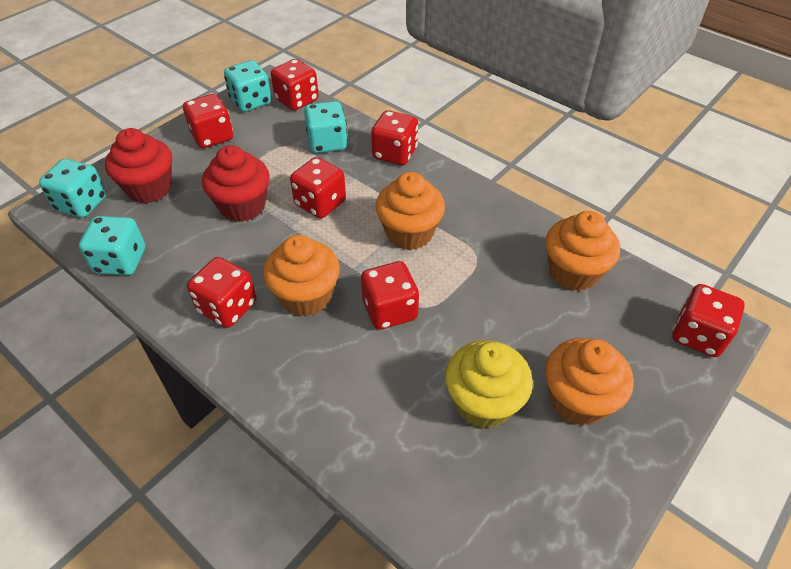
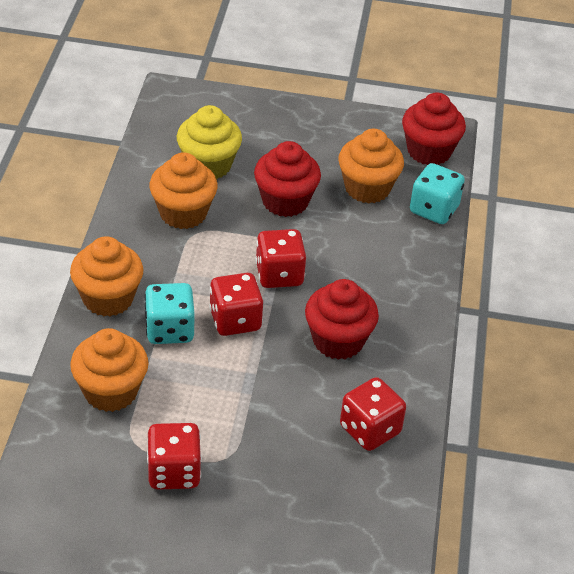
red cupcake: [105,128,172,203] [202,145,270,222] = 2 -> [254,141,321,217] [305,279,379,360] [402,92,466,165] = 3
red dice: [183,94,233,148] [187,257,256,328] [271,59,319,111] [290,157,346,218] [361,261,419,330] [371,110,418,165] [672,284,745,357] = 7 -> [147,423,202,490] [209,273,263,336] [255,229,306,288] [340,377,406,451] = 4
turquoise dice: [39,159,106,218] [79,216,145,275] [224,60,272,112] [304,101,348,153] = 4 -> [145,283,195,344] [410,163,465,224] = 2

